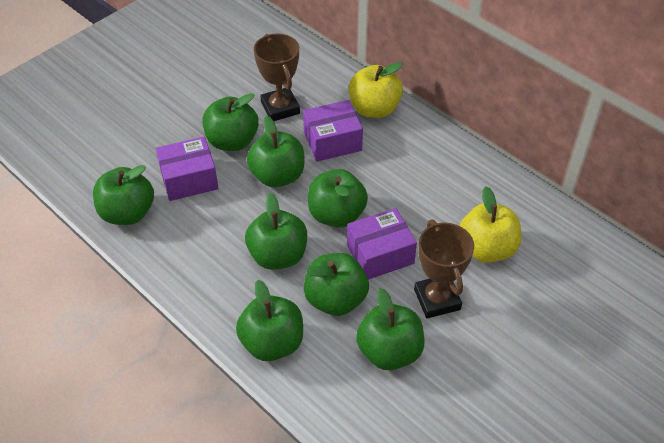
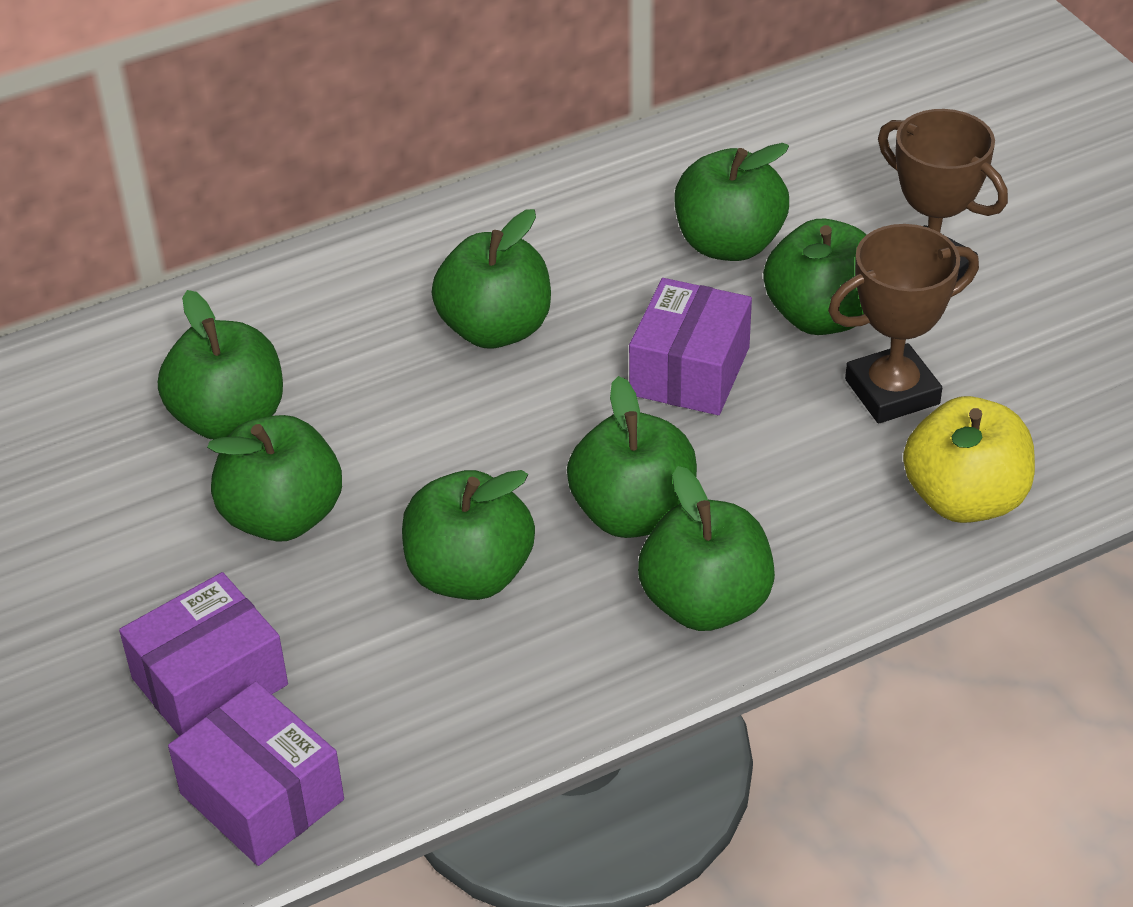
yellow apple: [349,62,403,118] [460,186,521,263] = 2 -> [903,396,1035,523] = 1

